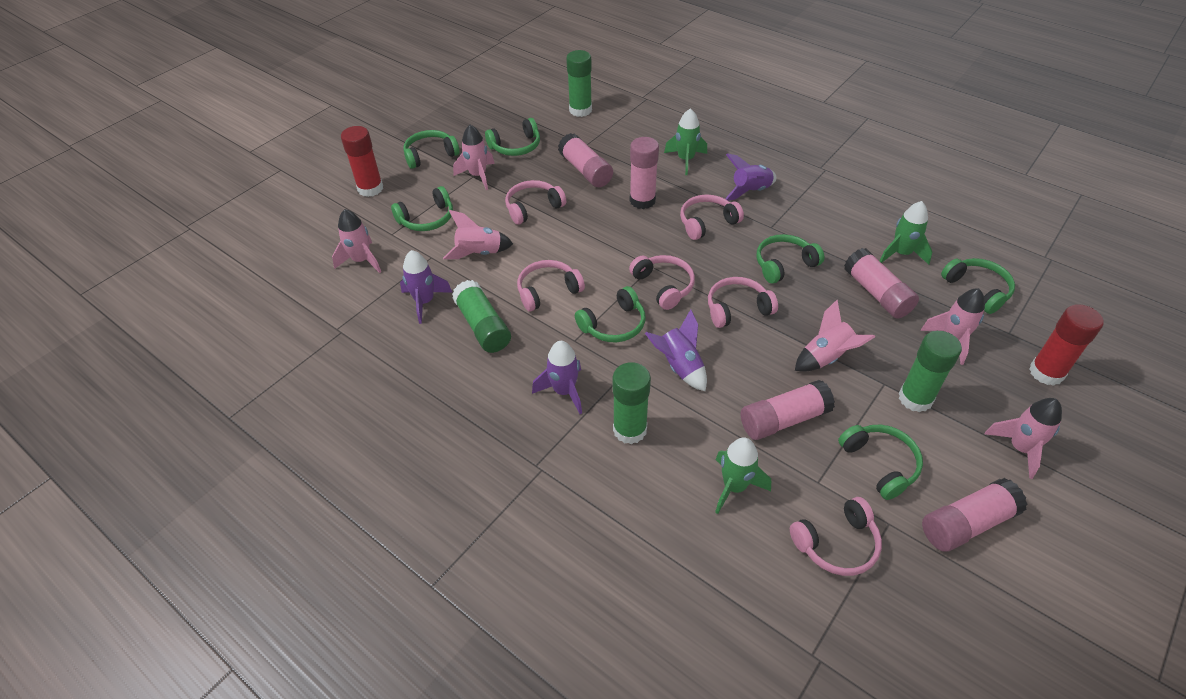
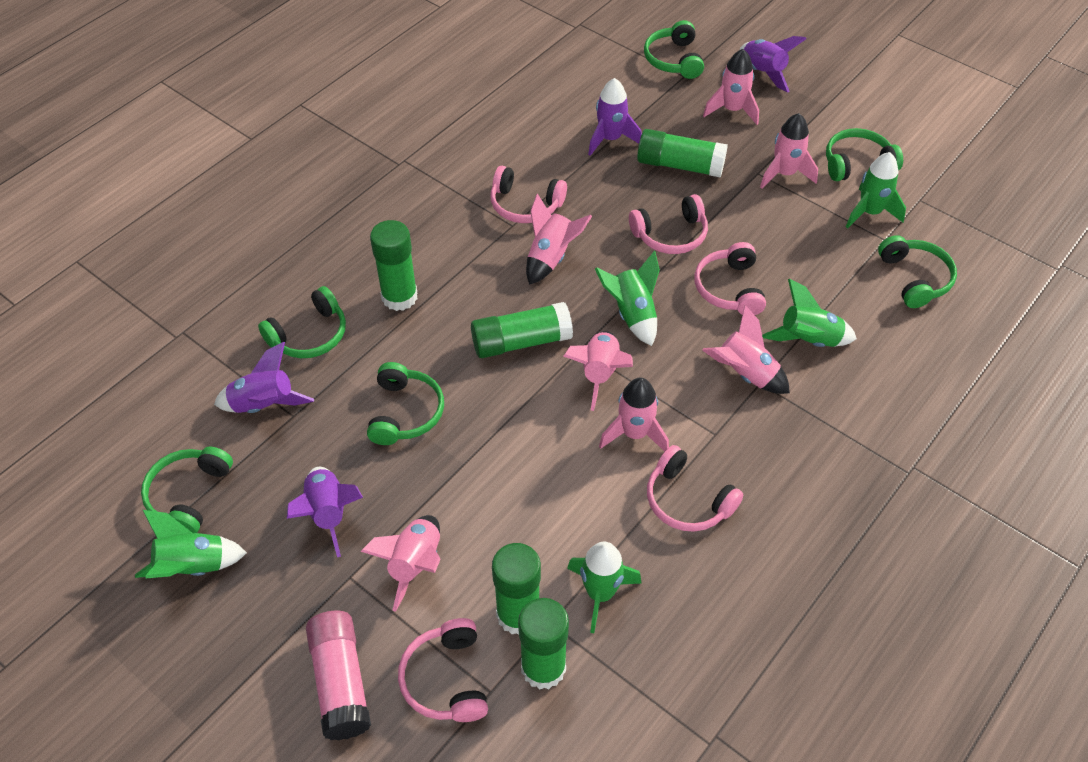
green glue stick: [452,280,511,353] [566,50,592,117] [613,362,651,444] [898,331,962,412] = 4 -> [370,220,418,311] [471,302,573,358] [492,543,541,634] [518,598,569,689] [637,129,728,177] = 5
green headphones: [391,186,453,231] [403,130,460,169] [485,118,540,156] [575,286,645,342] [756,234,824,284] [838,425,923,500] [941,258,1015,314] = 7 -> [141,447,233,533] [258,286,346,358] [367,362,444,445] [644,20,704,79] [826,128,903,181] [878,235,957,308] = 6
green rocket: [664,108,707,175] [715,437,771,514] [880,201,932,265] = 3 -> [135,510,247,579] [567,542,642,633] [595,251,660,346] [762,279,857,347] [846,152,906,228] = 5
pink glue stick: [558,133,613,187] [630,137,659,209] [741,380,835,440] [844,248,919,319] [922,478,1027,552] = 5 -> [306,611,371,740] = 1
pink headphones: [505,180,566,225] [517,260,585,312] [629,255,695,310] [680,194,744,240] [708,277,778,328] [790,497,882,576] = 6 -> [398,618,488,722] [490,166,567,223] [629,194,708,254] [647,445,744,532] [695,242,766,315] = 5
pink rocket: [332,209,381,273] [443,210,513,259] [453,125,495,190] [795,299,875,372] [921,288,985,365] [984,398,1062,479] = 6 -> [360,515,440,612] [526,194,592,285] [563,331,633,411] [599,377,669,452] [702,305,790,394] [703,49,759,125] [760,113,818,189] = 7
red glue stick: [341,126,383,197] [1029,304,1104,386] = 2 -> none = 0

